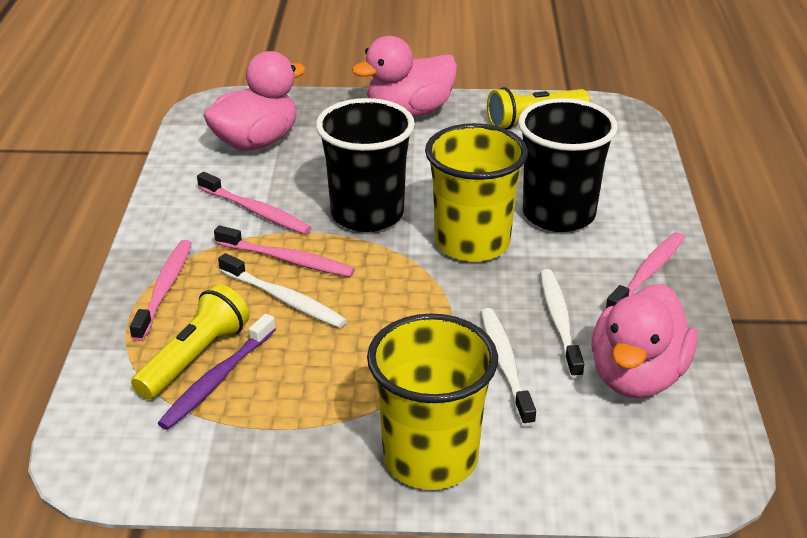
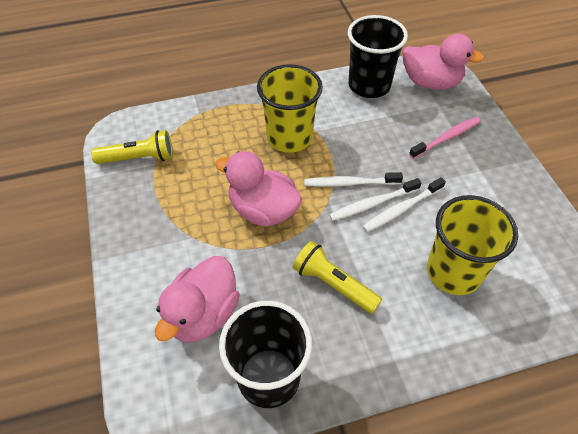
pink toothbrush: [130,240,192,341] [197,172,311,234] [214,225,355,277] [606,232,685,308] = 4 -> [409,117,481,159] = 1
purple toothbrush: [158,314,276,430] = 1 -> none = 0

